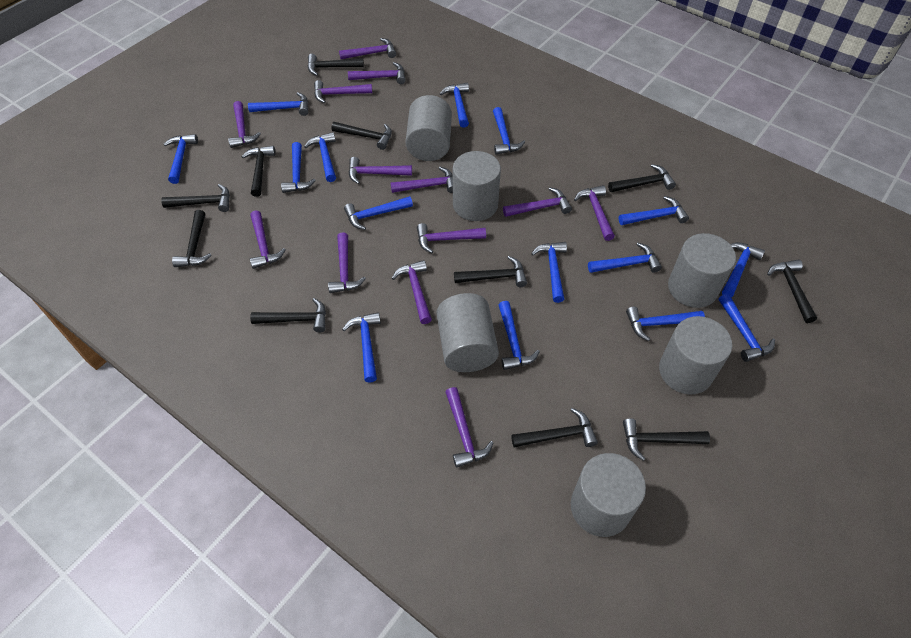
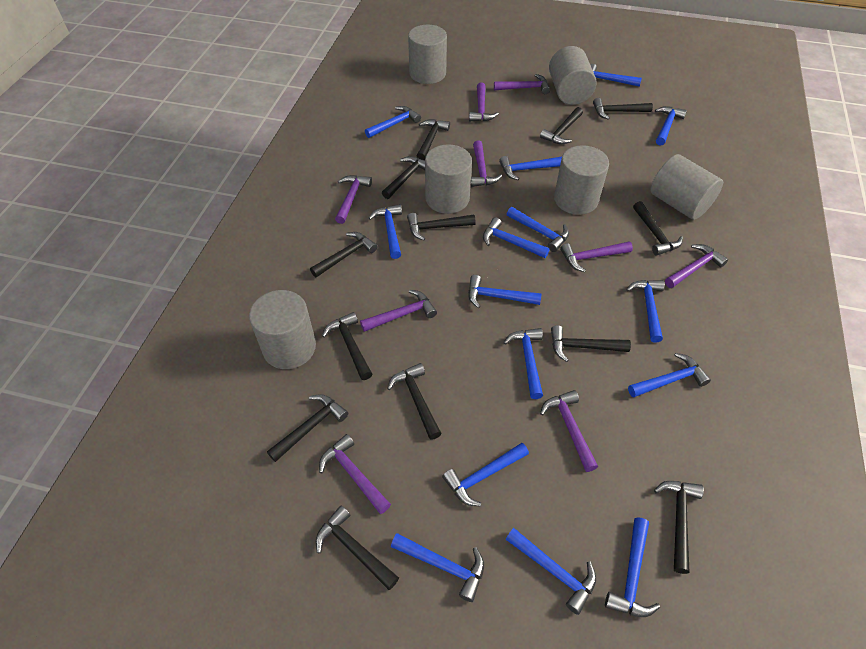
black hammer: [161,184,230,212] [172,210,212,267] [241,146,276,197] [250,298,326,332] [308,54,364,76] [331,122,392,150] [454,256,527,287] [511,408,598,447] [608,164,676,192] [623,418,710,461] [767,260,817,323] = 11 -> [267,394,348,462] [310,232,377,277] [316,506,399,590] [322,312,372,380] [382,156,425,199] [387,363,442,440] [407,213,476,240] [417,119,450,160] [540,107,583,144] [551,325,631,362] [593,98,653,120] [633,201,683,256] [654,481,704,574] = 13
purple hammer: [228,101,261,148] [250,210,286,269] [314,80,372,103] [328,232,366,293] [339,38,396,59] [348,62,406,84] [349,157,412,184] [391,167,453,193] [392,260,432,324] [417,223,486,253] [445,387,493,468] [503,187,572,217] [574,185,615,241] = 13 -> [319,434,391,514] [335,175,372,224] [360,290,437,332] [469,83,499,121] [471,141,502,187] [494,74,550,94] [540,390,598,472] [560,242,633,272] [665,244,728,288] = 9

